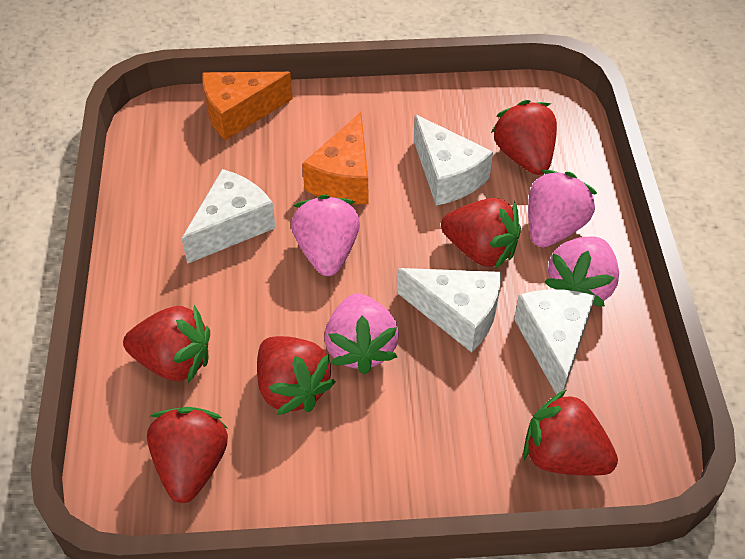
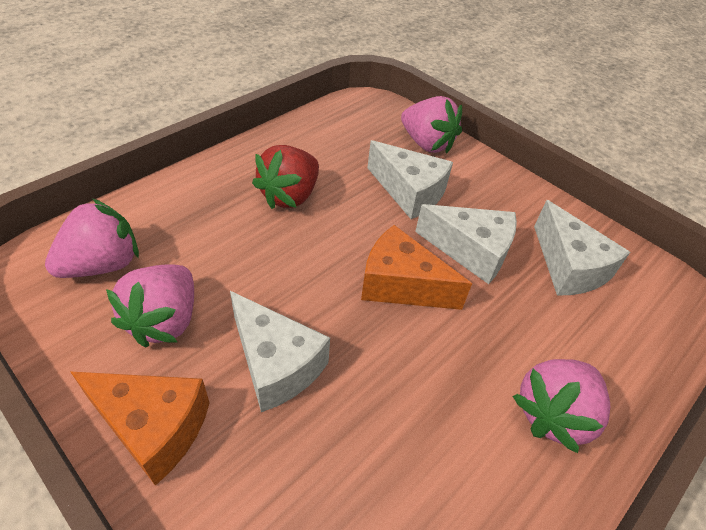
red strawberry: [123,305,210,383] [147,407,228,503] [257,336,336,415] [441,198,521,269] [491,100,557,175] [523,389,618,476] = 6 -> [252,145,319,209] = 1

